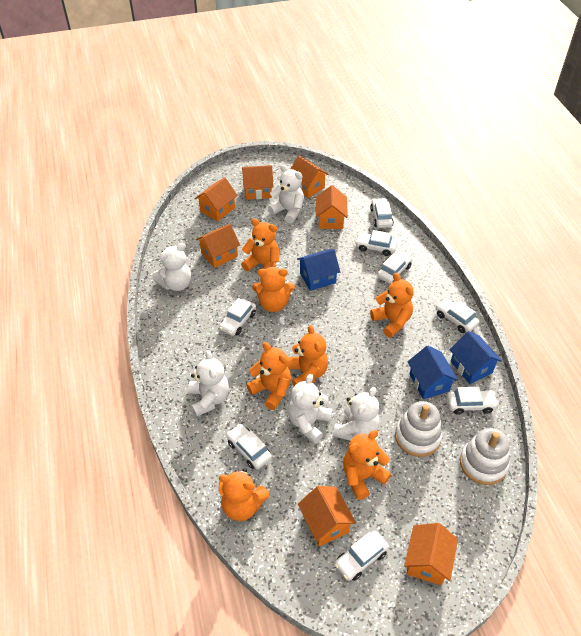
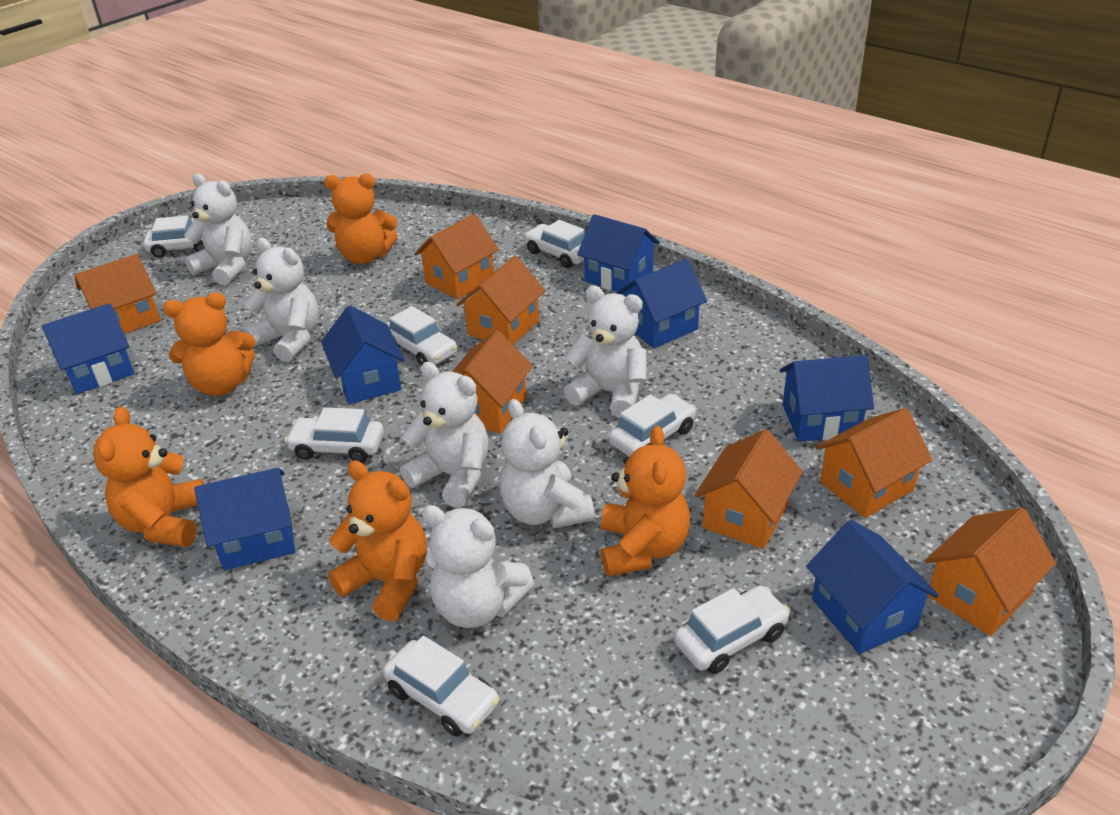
blue house: [297,249,340,291] [407,346,458,399] [449,331,502,384] = 3 -> [42,303,135,394] [194,468,295,570] [321,305,405,404] [577,214,660,292] [616,259,707,348] [780,355,874,442] [806,520,939,654] = 7
orange teddy bear: [219,468,269,521] [241,218,279,271] [246,342,291,410] [252,267,295,312] [287,325,328,386] [343,430,391,500] [370,273,414,338] = 7 -> [93,407,204,547] [163,292,255,396] [324,174,398,264] [328,460,427,621] [601,426,690,576] = 5
white car: [219,298,256,336] [226,424,272,469] [334,530,389,581] [355,230,397,256] [370,198,394,228] [377,251,412,283] [436,298,479,333] [447,387,498,415] = 8 -> [143,215,205,258] [285,407,384,463] [383,636,500,737] [386,306,457,366] [524,220,585,268] [609,394,696,457] [674,586,790,674] = 7
white stacking toy: [395,401,442,457] [460,428,510,485] = 2 -> none = 0
white teddy bear: [153,243,191,291] [189,350,229,417] [268,165,304,223] [288,374,332,444] [333,387,380,441] = 5 -> [184,173,252,285] [244,238,318,362] [400,362,489,508] [422,505,534,628] [500,399,595,529] [564,285,647,418] = 6

